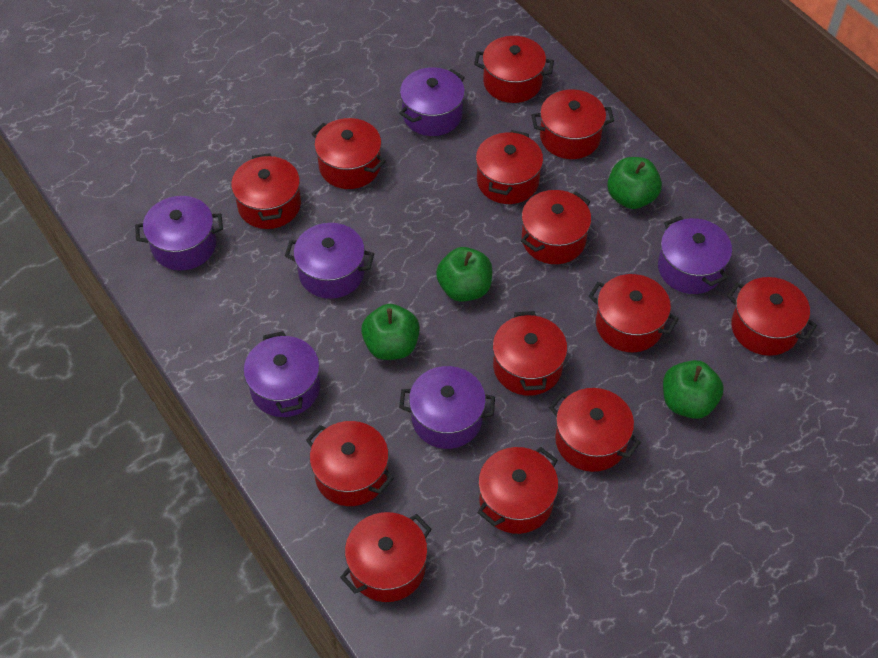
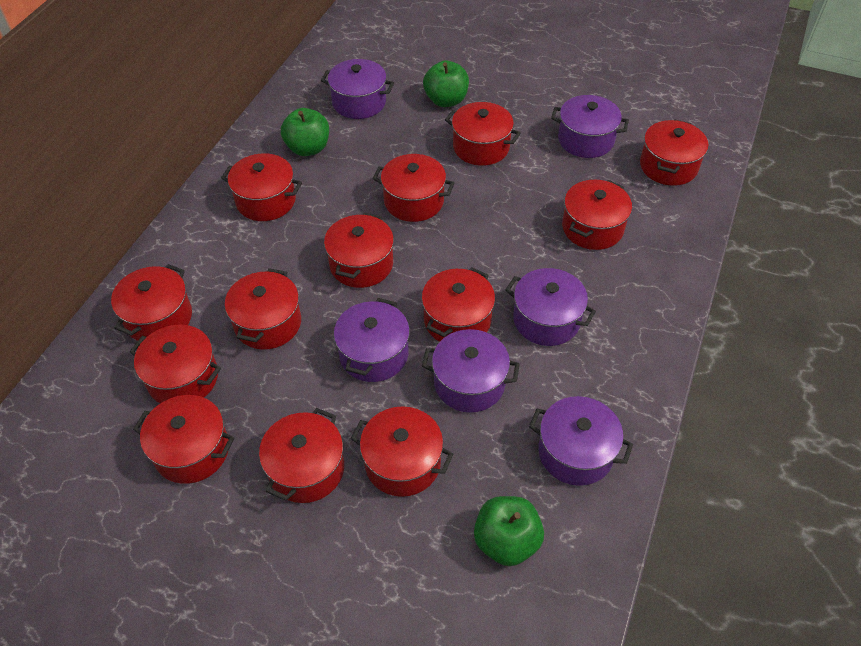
green apple: [361,304,420,360] [436,247,492,302] [607,157,662,209] [663,360,724,419] = 4 -> [281,108,329,156] [423,60,469,107] [474,496,544,566] = 3

